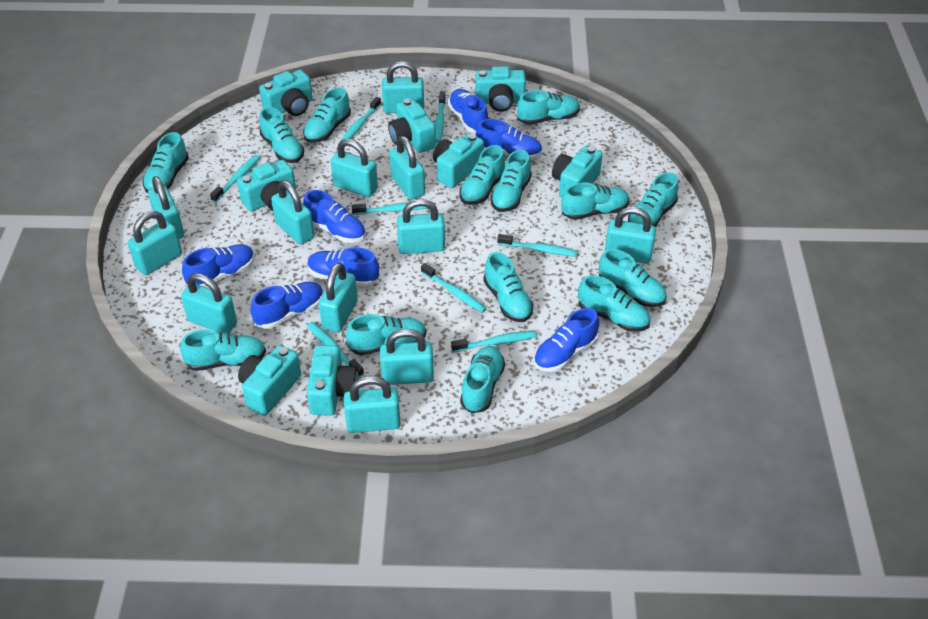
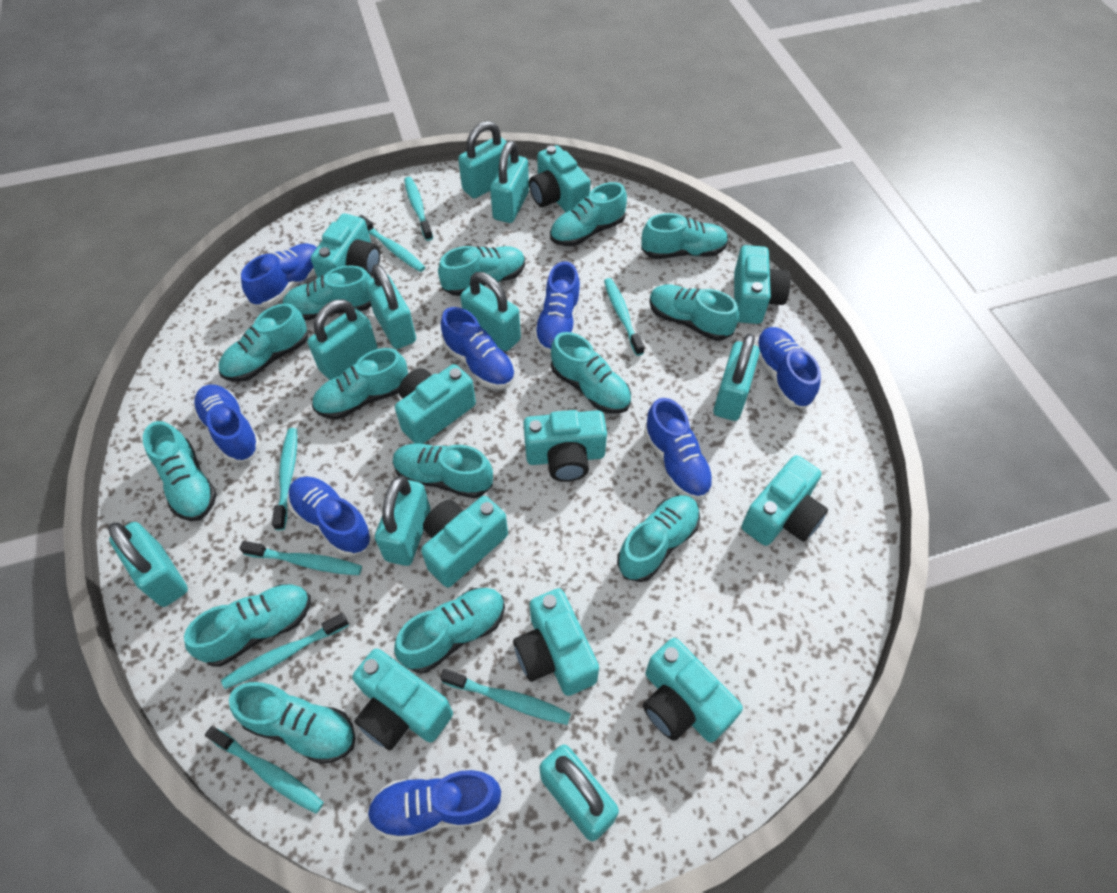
blue shoe: [182,244,255,287] [250,282,323,329] [303,190,366,243] [307,247,379,287] [448,89,488,133] [476,119,542,160] [534,308,599,372] = 7 -> [193,385,261,463] [241,243,317,307] [288,476,372,557] [367,770,501,841] [441,307,516,389] [534,261,581,353] [644,398,714,500] [755,327,821,408] = 8
turquoise camera: [237,160,296,211] [238,345,301,416] [259,70,313,116] [307,345,359,416] [388,99,436,153] [433,133,484,188] [475,66,526,112] [552,146,603,198] = 8 -> [311,213,380,278] [352,648,453,751] [395,364,476,444] [421,496,508,587] [513,588,599,696] [524,410,607,482] [529,145,590,212] [643,638,743,743] [734,245,791,324] [742,455,828,546] = 10
turquoise padlock: [128,211,182,275] [148,176,184,239] [181,273,237,333] [271,180,314,245] [319,263,358,332] [331,139,378,197] [344,376,400,433] [380,329,434,385] [382,61,424,113] [389,136,425,200] [397,199,445,254] [605,207,656,264] = 12 -> [108,522,188,607] [307,299,378,380] [366,264,416,349] [375,476,430,566] [458,121,507,199] [460,272,521,351] [490,141,529,223] [540,745,619,841] [713,333,760,421] = 9

